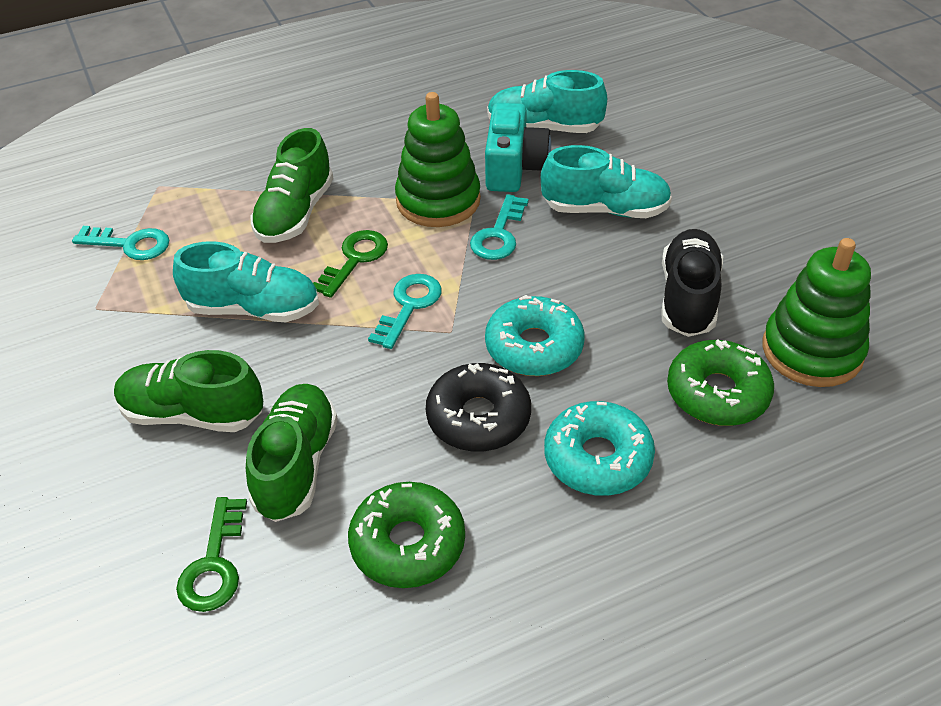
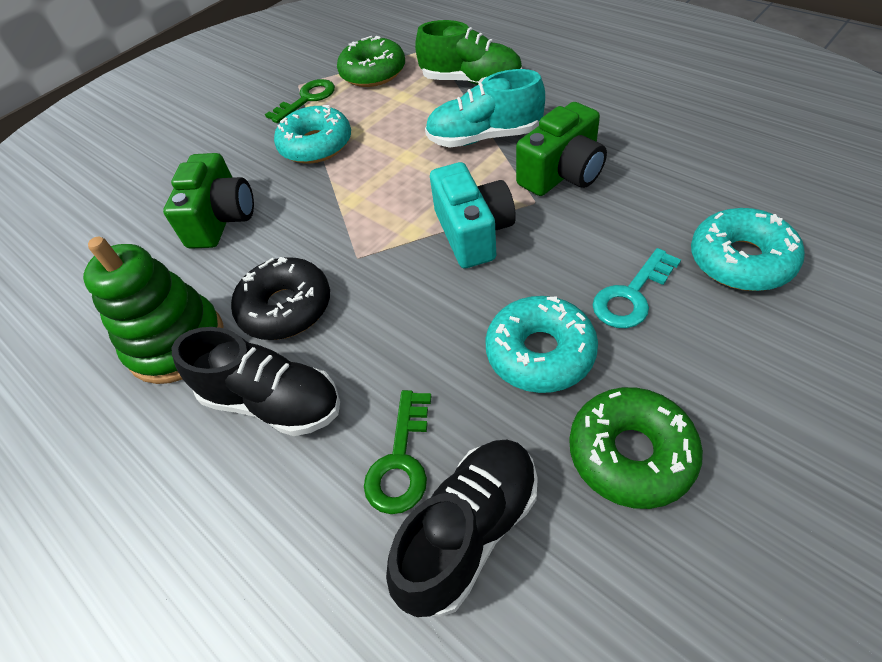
black shoe: [661,229,723,337] = 1 -> [171,327,340,436] [386,440,538,617] = 2
green camera: none = 0 -> [163,153,254,249] [516,102,607,196] = 2
green shoe: [114,350,263,432] [246,384,338,522] [250,128,334,243] = 3 -> [415,20,522,85] = 1
green stacking toy: [395,92,481,227] [762,238,871,387] = 2 -> [83,237,224,384] = 1
turquoise donut: [485,295,585,376] [544,401,655,496] = 2 -> [274,105,351,164] [485,296,598,393] [691,208,805,291] = 3
turquoise key: [72,226,170,260] [368,274,442,349] [470,194,529,260] = 3 -> [593,248,681,328] = 1
turquoise shoe: [173,241,319,322] [487,70,607,133] [541,145,672,218] = 3 -> [425,69,545,148] = 1

